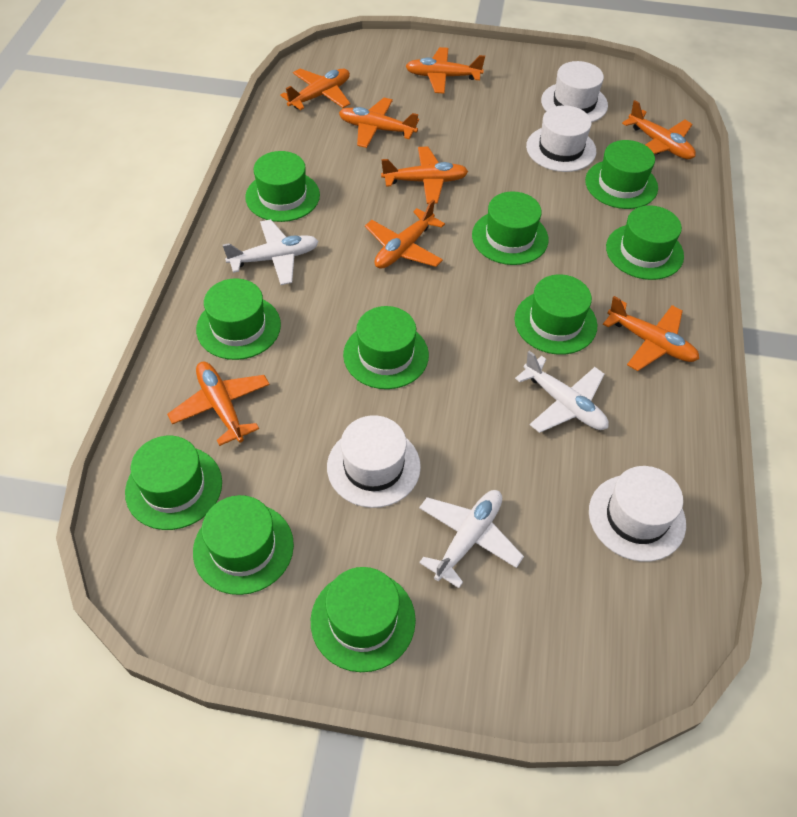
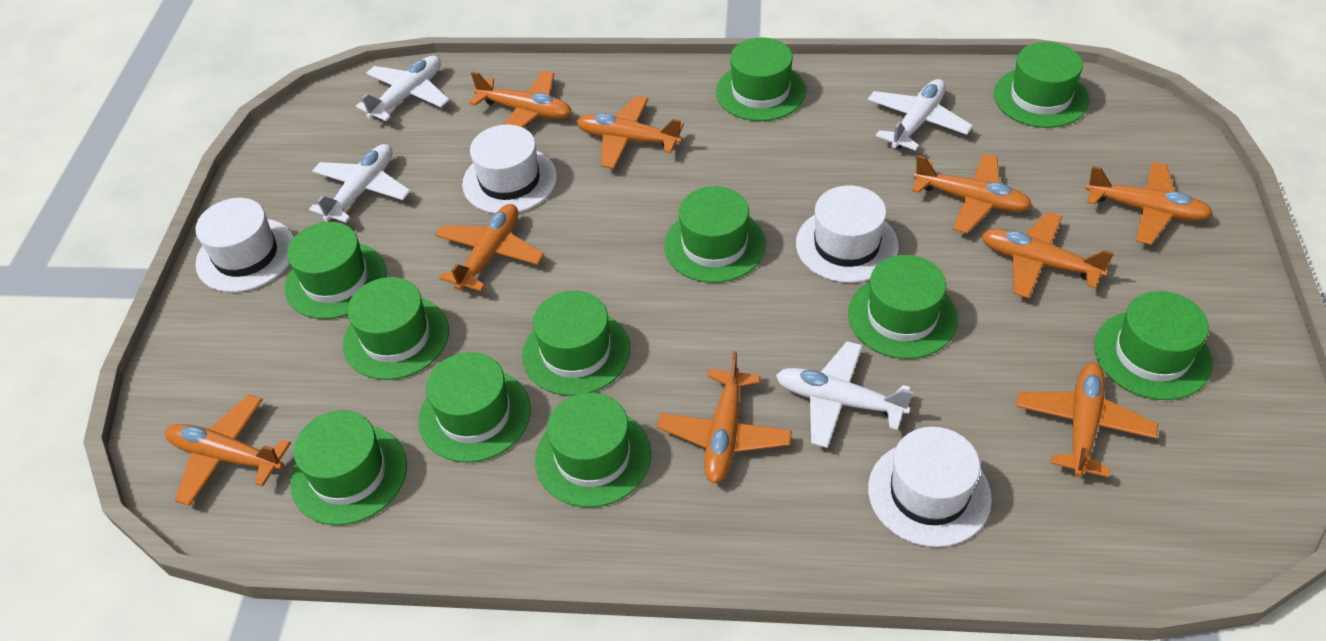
green hat: [125,436,222,530] [193,495,294,595] [196,278,281,360] [245,151,320,222] [311,567,416,672] [343,306,429,389] [472,191,549,265] [515,274,597,355] [585,140,658,209] [606,205,684,280] = 10 -> [284,222,387,319] [290,410,407,525] [343,277,449,380] [418,352,531,463] [522,291,630,396] [535,393,651,507] [664,186,766,283] [716,37,806,121] [848,255,957,359] [994,42,1089,128] [1094,291,1212,400] = 11
orange plane: [167,362,270,446] [280,68,350,110] [339,98,419,148] [365,199,445,269] [381,147,468,204] [405,47,485,94] [603,296,699,371] [622,100,696,159] = 8 -> [165,395,291,506] [435,204,544,291] [469,70,572,127] [576,96,684,169] [657,351,792,483] [912,154,1032,234] [982,212,1114,299] [1016,363,1158,477] [1085,162,1213,245] = 9
white plane: [223,219,319,285] [419,490,524,588] [515,351,609,433] = 3 -> [309,144,411,223] [356,56,449,121] [776,341,913,448] [868,79,973,151] = 4

